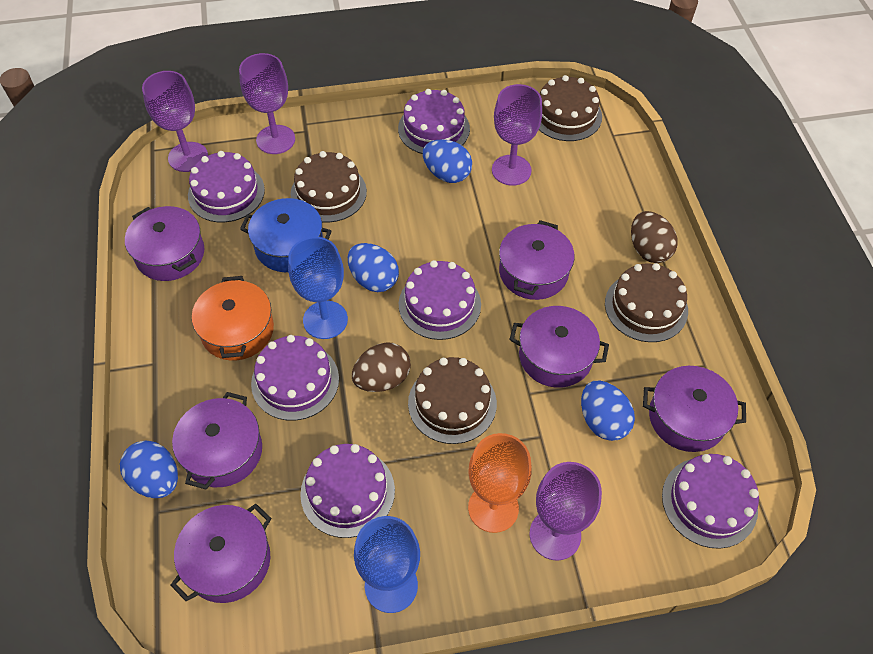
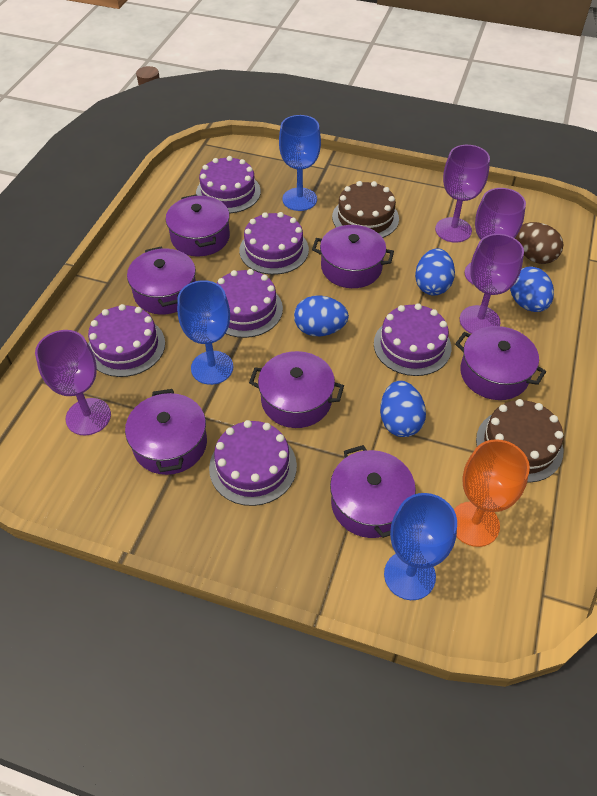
blue goblet: [288,237,348,339] [354,516,420,613] = 2 -> [177,280,233,385] [279,115,321,211] [384,493,457,600] = 3
blue pot: [240,198,332,272] = 1 -> none = 0
brown cake: [291,151,367,222] [408,357,497,444] [539,75,602,141] [605,263,688,342] = 4 -> [332,181,399,238] [476,399,563,483] = 2
brown egg: [352,342,411,392] [631,211,678,263] = 2 -> [515,222,563,264] = 1
orange pot: [192,276,274,361] = 1 -> none = 0
purple pot: [125,206,204,281] [170,504,271,603] [172,392,262,489] [499,220,575,300] [509,306,609,388] [643,366,746,452] = 6 -> [125,389,207,475] [127,247,196,315] [166,194,230,256] [249,351,344,428] [312,225,394,288] [330,445,416,538] [455,326,546,400] = 7

